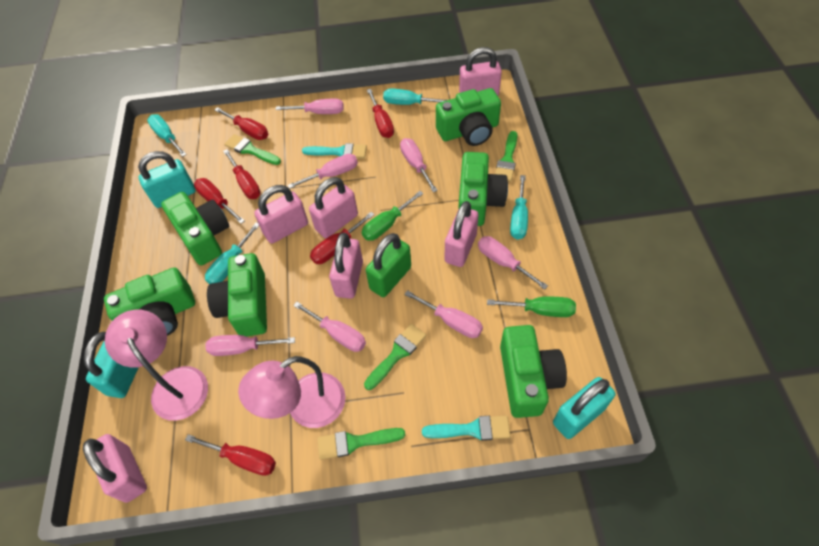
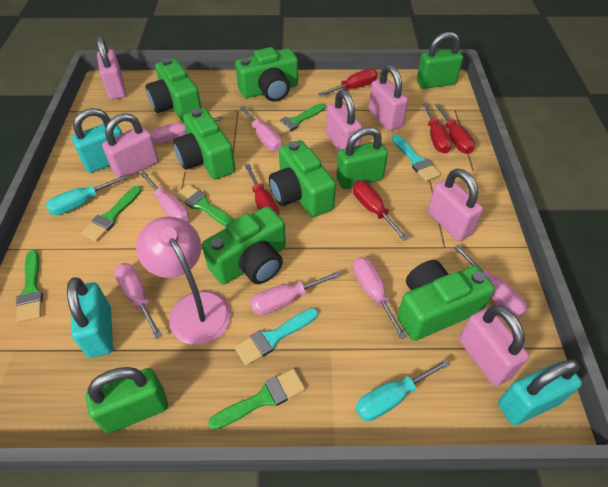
green brush: [224,134,281,165] [317,428,405,460] [364,324,426,390] [495,131,517,182] = 4 -> [16,250,43,322] [81,186,142,242] [175,184,234,227] [208,369,305,430] [270,103,325,137] = 5
green padlock: [366,233,411,297] = 1 -> [86,367,168,433] [336,127,388,189] [417,32,463,89] = 3
green screwdriver: [362,191,424,241] [487,297,576,317] = 2 -> none = 0
pink lamp: [105,310,208,421] [238,356,346,428] = 2 -> [136,217,231,345] = 1
red screwdriver: [185,434,276,476] [194,178,245,224] [215,107,268,140] [223,149,261,199] [310,212,375,264] [367,89,394,138] = 6 -> [245,164,279,215] [318,69,377,96] [353,180,409,241] [422,102,452,153] [435,104,475,154] = 5
turquoise screwdriver: [147,114,187,157] [205,222,259,284] [383,88,447,105] [510,175,528,240] = 4 -> [46,174,129,215] [356,359,451,421] = 2

